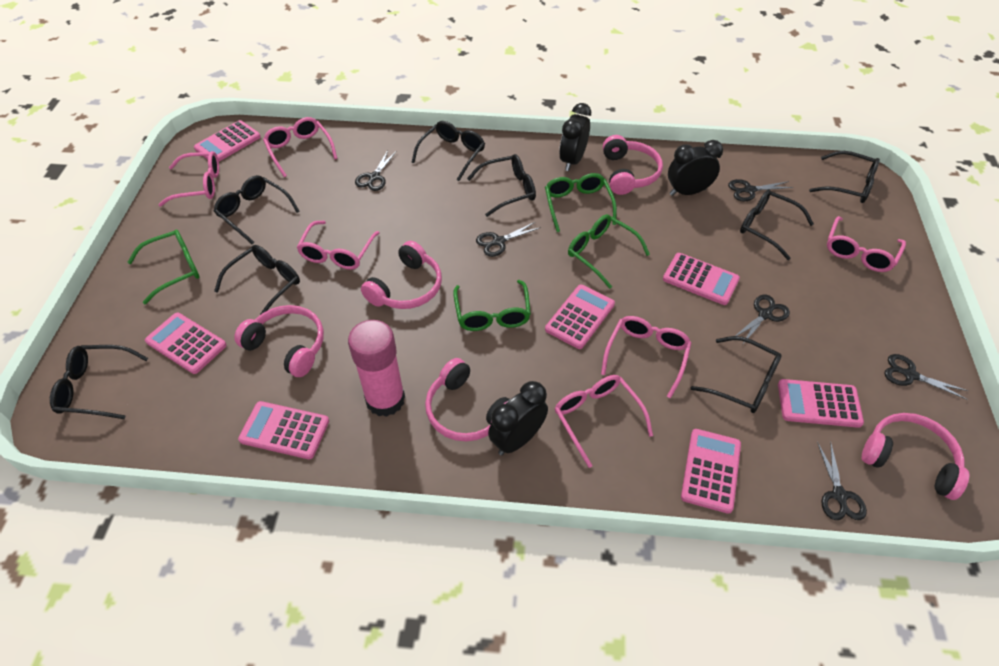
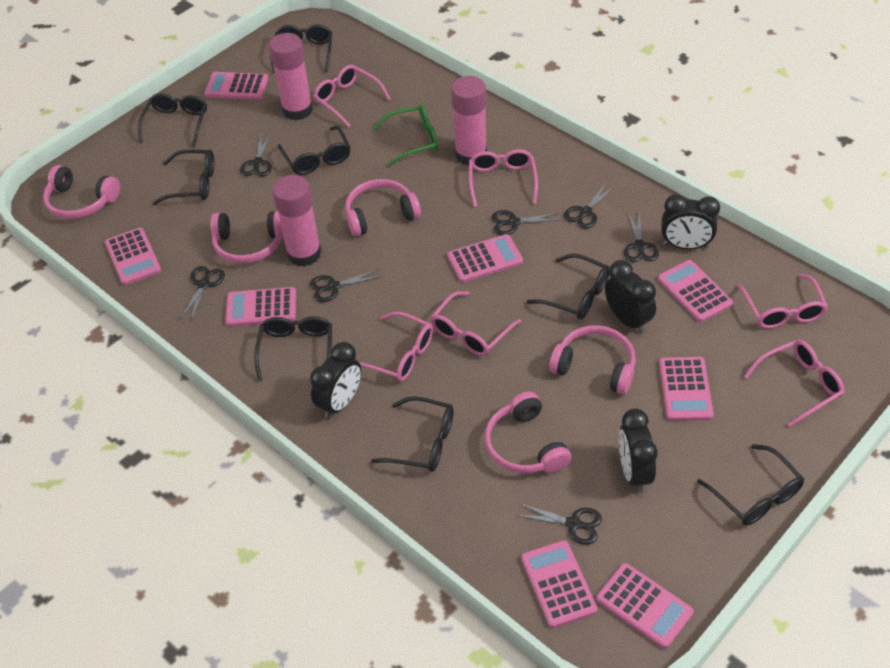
black clock: [488,381,548,455] [559,103,591,171] [668,140,723,196] = 3 -> [310,342,361,419] [605,260,656,333] [619,408,658,493] [661,194,720,249] = 4
black scissors: [355,150,397,191] [476,222,541,257] [728,179,793,201] [735,295,790,345] [817,441,867,520] [884,354,968,400] = 6 -> [180,266,225,321] [240,132,272,177] [310,269,382,302] [492,210,559,235] [516,503,602,545] [564,183,615,229] [624,212,659,262] = 7
green glasses: [128,229,200,304] [453,280,531,331] [545,173,617,232] [568,214,650,289] = 4 -> [373,105,438,167] = 1
pink calculator: [145,313,226,374] [194,120,261,161] [238,401,329,459] [545,285,615,349] [663,253,740,305] [681,429,741,514] [778,379,864,428] = 7 -> [105,228,161,285] [205,72,269,100] [225,287,296,327] [447,234,523,283] [521,540,598,628] [596,563,694,649] [658,260,733,322] [659,357,714,421] = 8
pink glue stick: [348,320,405,417] = 1 -> [269,33,313,120] [272,175,322,267] [451,76,487,166] = 3

